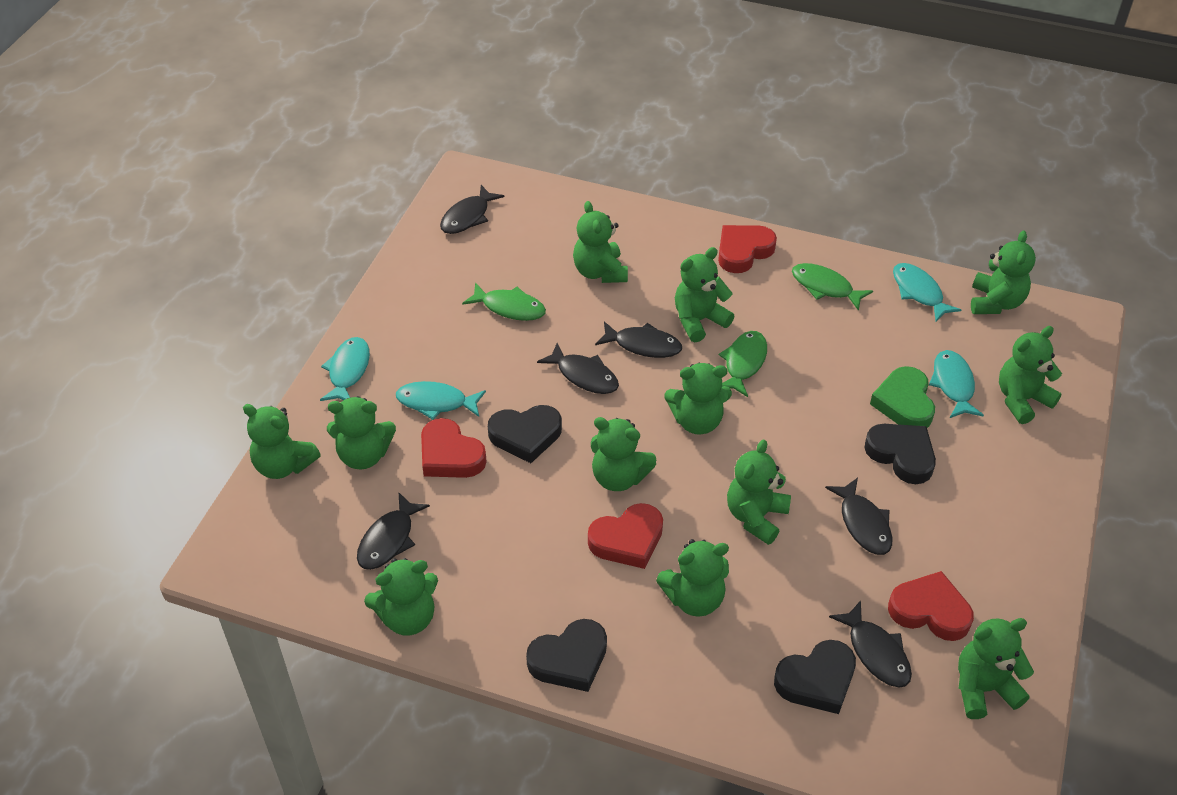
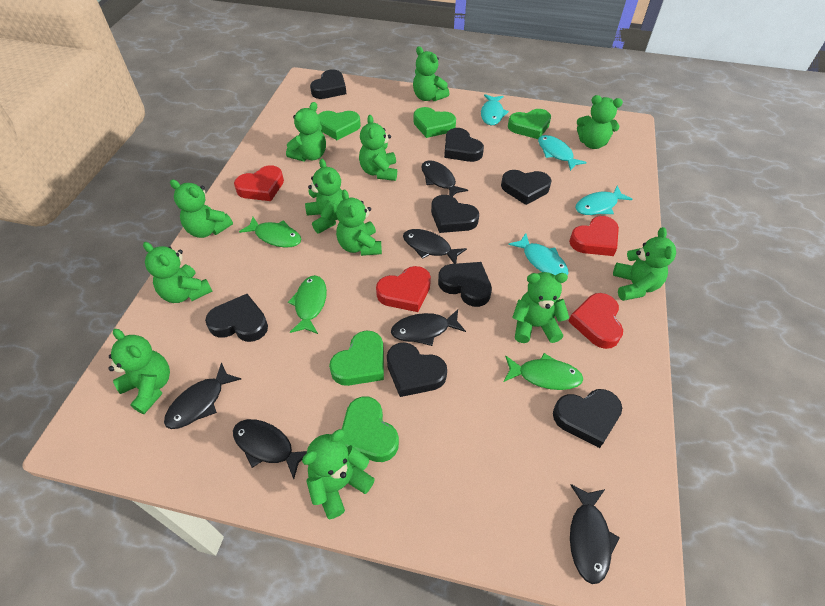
black heart: [488,405,562,463] [526,619,607,692] [774,640,856,714] [864,424,936,484] = 4 -> [205,294,268,342] [310,69,346,99] [387,342,447,397] [431,195,479,233] [438,262,492,307] [444,128,484,162] [501,170,552,205] [553,389,622,448] = 8
green heart: [870,366,935,428] = 1 -> [318,111,361,140] [329,331,384,386] [342,396,399,462] [414,107,456,138] [508,109,551,139] = 5

